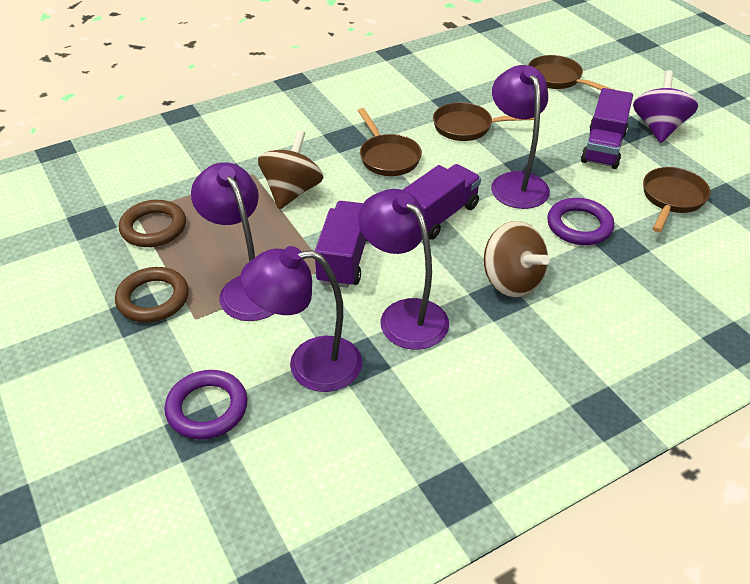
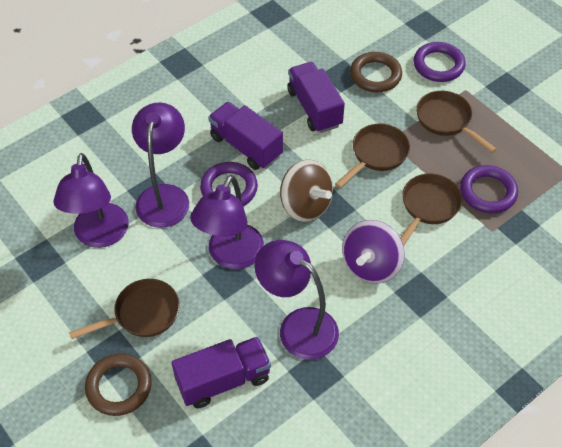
brown spinning top: [258,130,323,209] [484,221,549,298] = 2 -> [280,160,333,222] = 1
purple ring: [165,370,248,440] [547,198,614,245] = 2 -> [200,162,258,206] [414,42,466,82] [460,165,518,213] = 3

